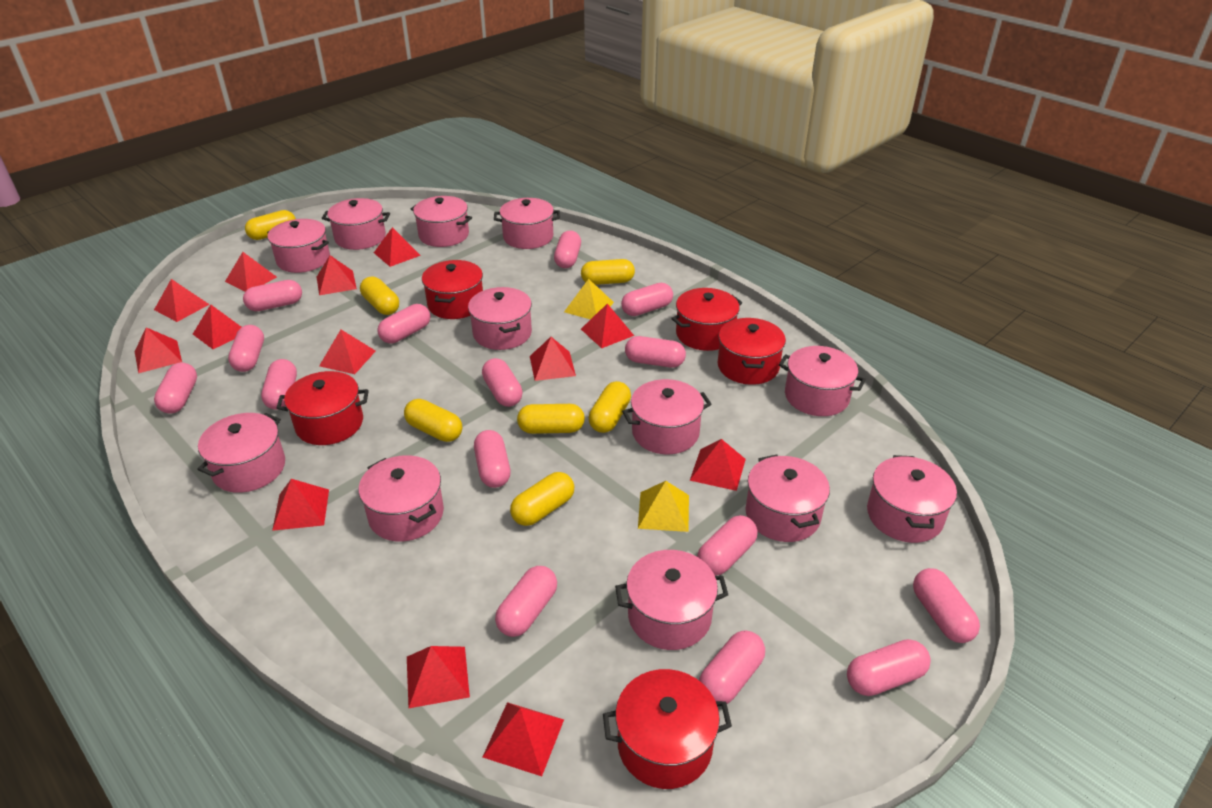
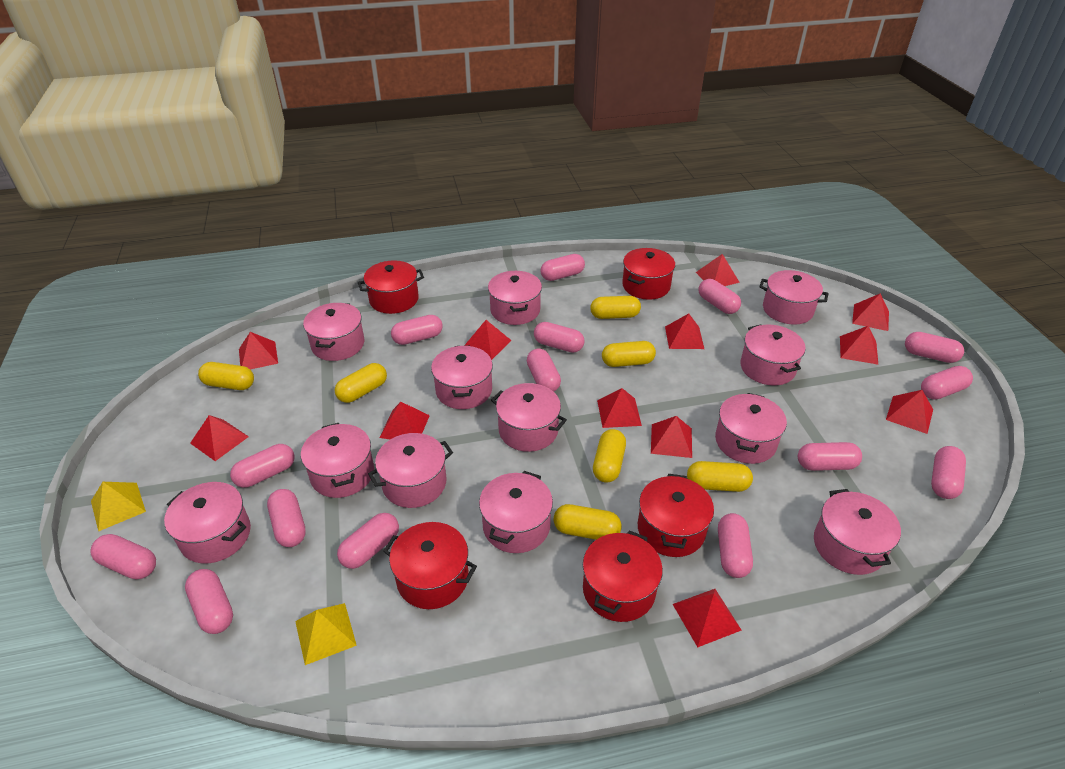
red pyramid: [135,327,182,373] [154,279,210,322] [193,304,241,349] [225,252,277,292] [272,479,329,531] [317,255,357,295] [319,330,376,374] [374,227,421,267] [407,646,470,708] [483,702,564,776] [530,337,576,381] [581,304,634,348] [690,439,746,491] = 13 -> [190,415,249,461] [239,332,278,369] [379,402,430,439] [464,320,512,360] [597,388,642,428] [651,416,692,458] [665,313,704,349] [673,589,741,647] [696,254,740,286] [840,326,878,364] [852,293,889,331] [886,390,933,434] = 12

